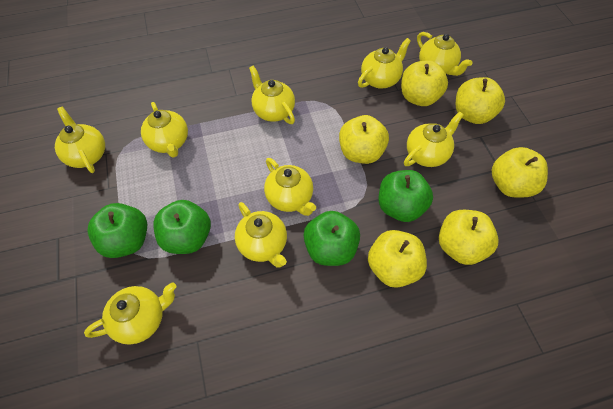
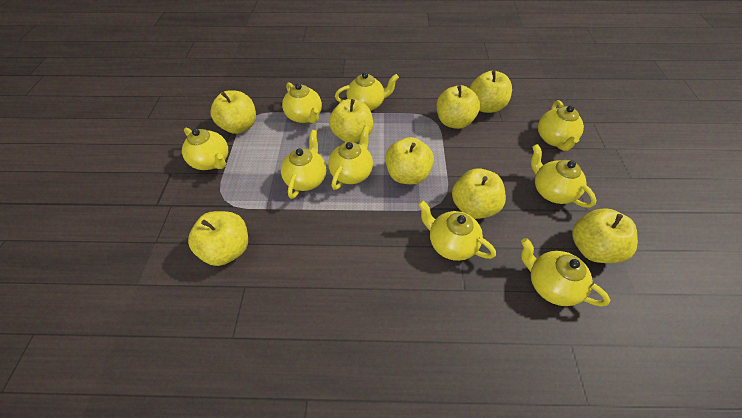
green apple: [88,203,147,258] [153,200,211,254] [303,211,360,266] [379,170,433,222] = 4 -> none = 0
yellow apple: [339,115,389,164] [368,230,427,288] [401,60,448,106] [439,210,498,265] [455,77,505,124] [492,147,548,197] = 6 -> [188,211,248,266] [210,90,256,134] [329,99,373,143] [385,137,434,184] [437,85,480,129] [452,168,506,219] [470,70,512,113] [572,208,638,263] = 8

